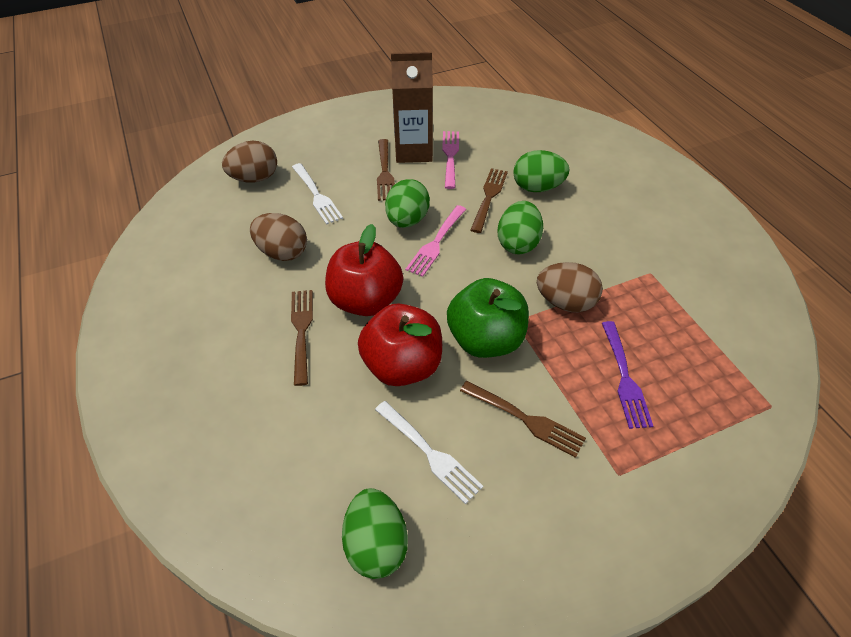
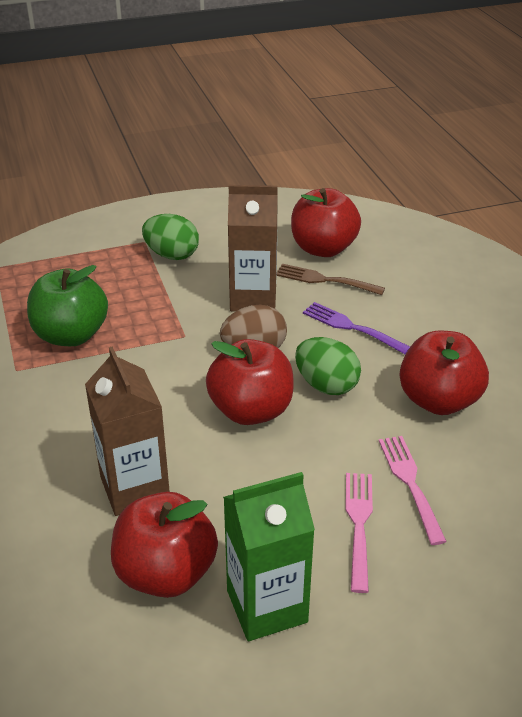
brown carton: [391,52,433,163] = 1 -> [85,346,170,516] [228,185,278,311] = 2
brown egg: [222,141,277,183] [250,213,307,261] [537,262,603,312] = 3 -> [220,304,287,348] = 1
brown fork: [291,290,313,386] [377,139,395,201] [460,381,586,458] [471,168,508,233] = 4 -> [276,264,385,295] = 1
green carton: none = 0 -> [223,472,315,641] = 1
green egg: [342,488,408,579] [385,179,430,228] [497,201,543,254] [513,150,569,192] = 4 -> [142,214,199,260] [295,337,361,395] = 2
red apple: [325,224,403,316] [358,303,442,386] = 2 -> [111,492,218,598] [206,339,294,425] [291,188,361,257] [400,331,489,415] = 4
white fork: [292,163,343,225] [375,401,483,504] = 2 -> none = 0

